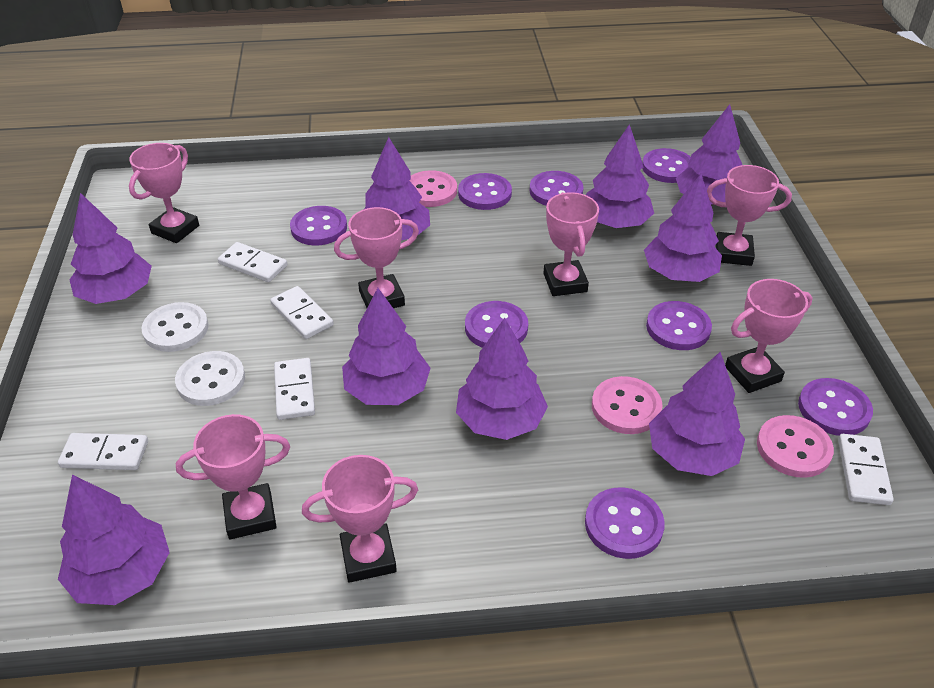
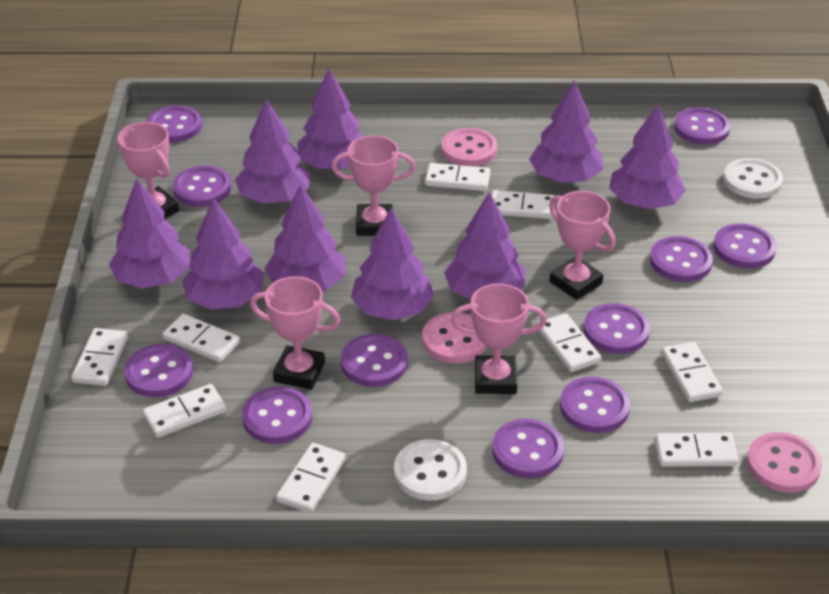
pink trophy: [129,143,199,243] [176,414,290,539] [302,455,418,583] [334,207,419,308] [543,192,599,296] [707,165,792,266] [725,279,812,393] = 7 -> [118,122,179,219] [250,276,341,389] [331,135,416,236] [451,284,547,394] [549,191,616,300] = 5
purple button: [290,206,347,245] [458,173,512,210] [465,301,528,348] [530,171,583,206] [585,487,665,559] [642,148,691,183] [646,301,712,350] [798,378,873,436] = 8 -> [124,344,193,397] [147,106,202,143] [173,166,232,207] [242,387,312,444] [341,334,408,387] [492,419,564,478] [560,377,630,433] [584,303,650,354] [650,236,713,282] [674,107,730,145] [713,223,777,268] = 11
white domino: [58,433,148,470] [218,242,287,282] [270,286,334,339] [274,358,315,420] [838,434,894,505] = 5 -> [71,328,128,386] [143,384,226,438] [163,314,240,362] [276,443,346,511] [425,163,490,191] [492,190,555,219] [537,313,602,372] [655,433,739,467] [662,342,723,402] = 9

